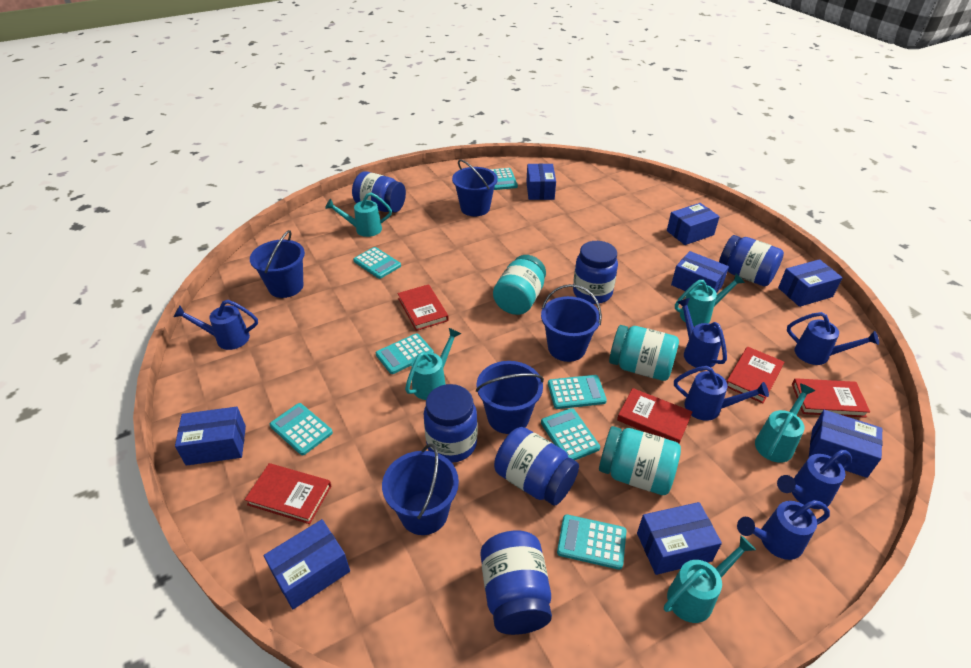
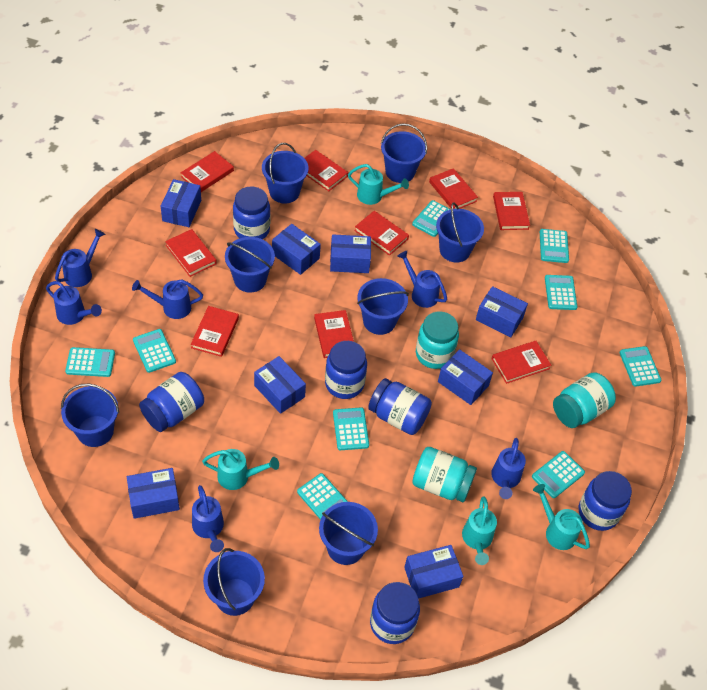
blue bucket: [250,230,305,298] [382,444,459,535] [452,159,498,216] [476,361,544,434] [541,284,602,362] = 5 -> [61,384,119,447] [203,548,265,616] [225,237,275,293] [262,143,308,204] [319,502,378,565] [357,278,409,335] [381,123,427,183] [436,202,484,263] = 8
red book: [245,463,331,524] [398,284,449,331] [617,388,692,443] [726,346,784,403] [792,378,870,418] = 5 -> [165,229,217,277] [181,151,234,192] [191,306,239,357] [304,150,348,191] [314,310,354,358] [354,211,409,256] [429,168,478,209] [492,341,551,384] [493,192,530,230] = 9
turquoise calculator: [270,403,333,455] [353,247,401,279] [376,333,434,374] [490,168,518,190] [541,408,600,460] [548,375,607,409] [557,514,626,570] = 7 -> [65,347,115,377] [133,329,176,373] [297,473,348,520] [333,407,369,450] [412,200,450,237] [532,451,585,498] [540,229,569,263] [545,275,577,310] [619,346,661,387] = 9
turquoise watering can: [325,193,392,237] [405,328,461,400] [664,535,756,623] [675,274,745,326] [755,383,815,463] = 5 -> [202,449,279,490] [348,164,409,205] [462,496,497,565] [533,484,590,550] = 4

